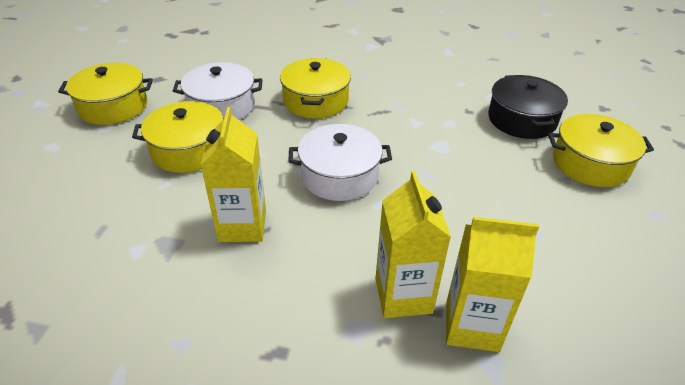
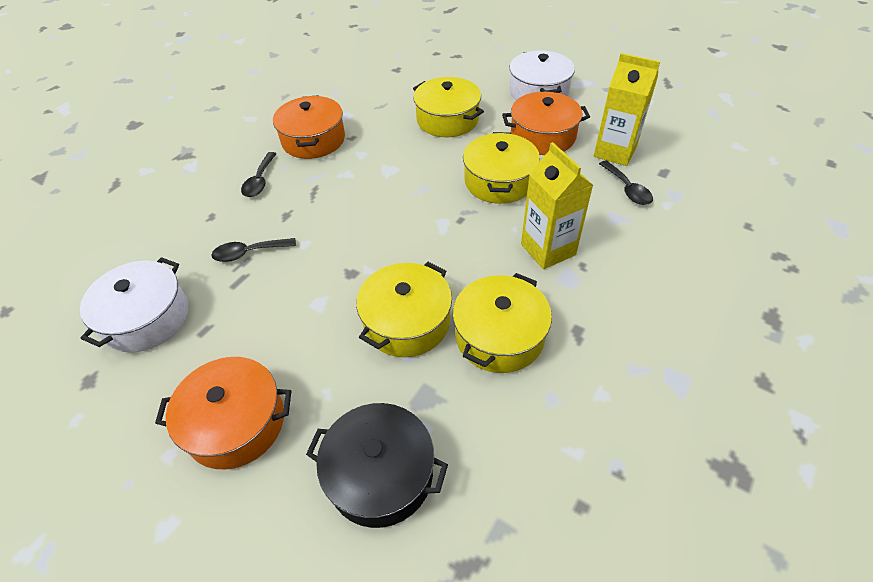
black spoon: none = 0 -> [211,238,296,262] [241,152,277,197] [599,160,653,205] = 3
orange pot: none = 0 -> [155,357,291,469] [273,95,345,159] [502,92,590,155] = 3
yellow carton: [200,107,266,242] [375,171,451,318] [446,217,539,352] = 3 -> [521,142,593,269] [594,53,660,166] = 2

